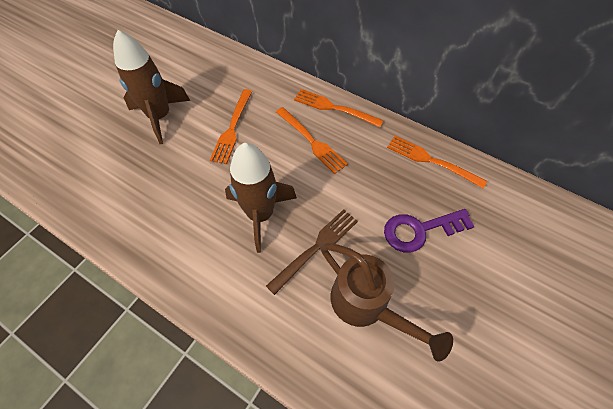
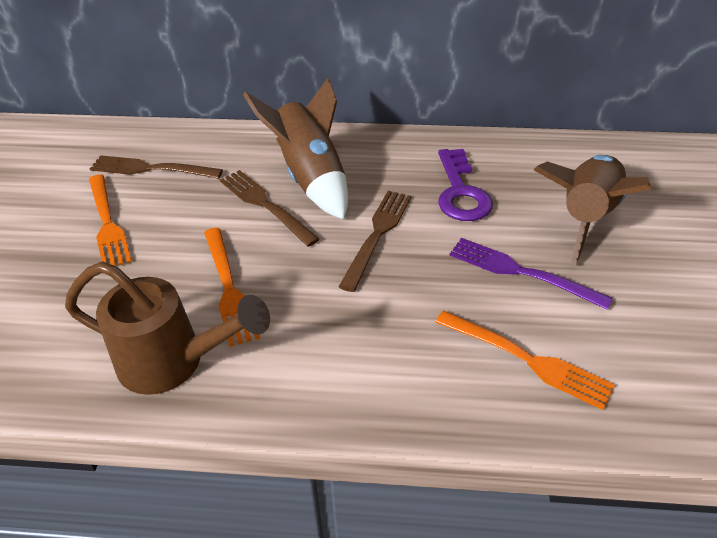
brown fork: [266,209,358,295] = 1 -> [90,155,223,179] [220,170,320,247] [339,191,411,292] = 3
orange fork: [210,89,252,164] [276,107,348,174] [294,89,383,127] [387,136,487,189] = 4 -> [89,175,132,266] [204,228,260,347] [435,310,615,410] = 3
purple fork: none = 0 -> [449,238,613,310] = 1

